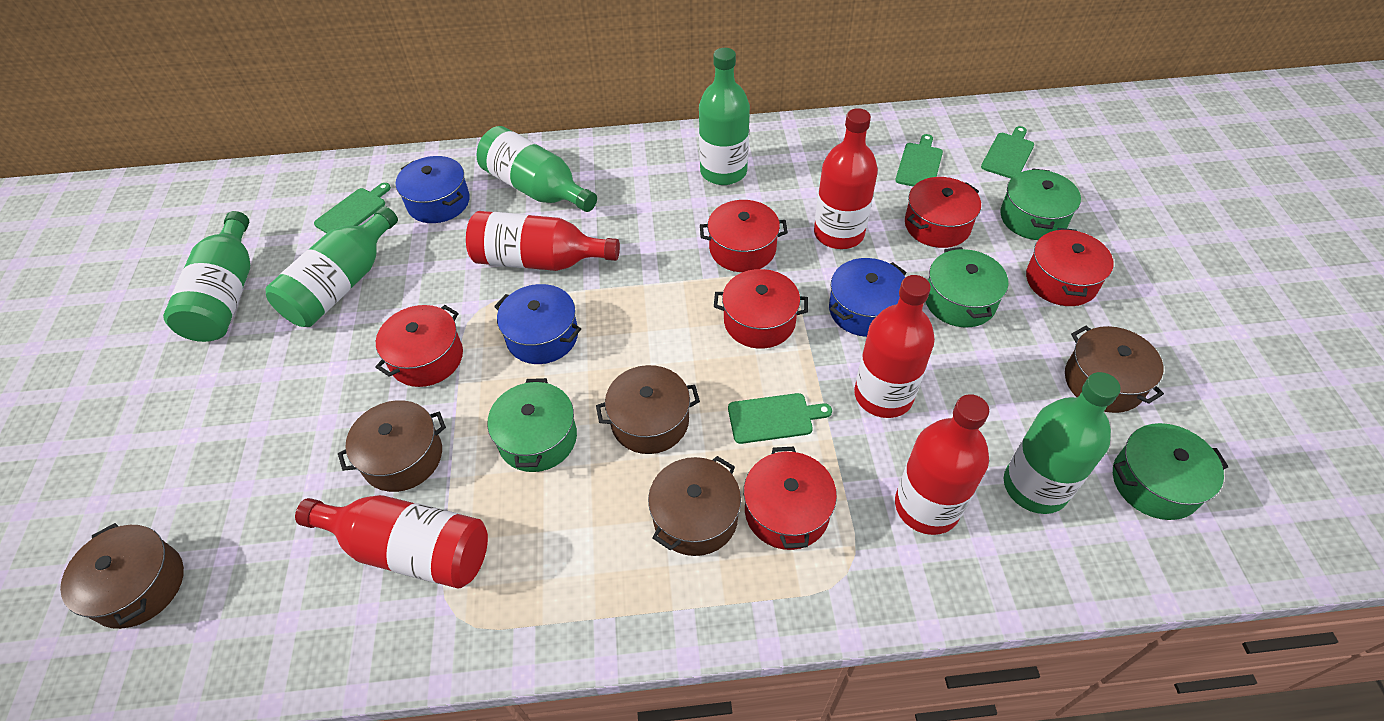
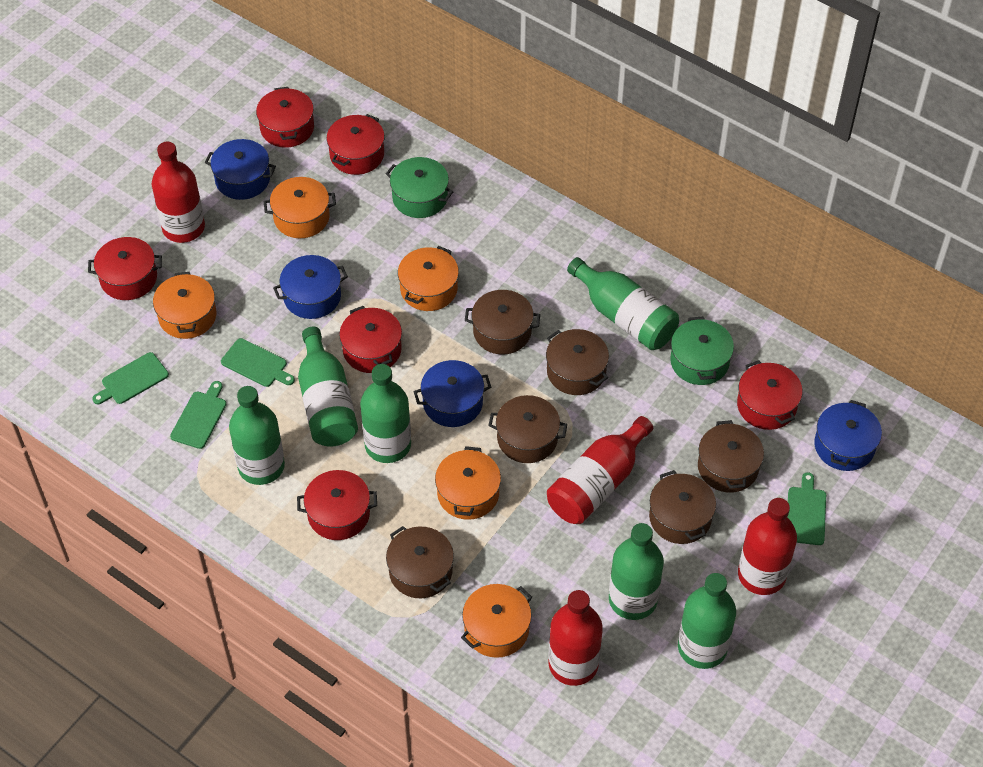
blue pot: [396,156,470,223] [494,284,581,364] [829,258,907,337] = 3 -> [205,139,276,200] [273,255,348,319] [414,360,491,427] [814,400,882,471] = 4
brown pot: [60,523,184,629] [338,400,446,492] [596,365,700,454] [648,456,741,556] [1065,326,1164,413] = 5 -> [386,526,454,598] [465,290,540,354] [488,395,567,463] [546,329,609,395] [649,470,716,544] [698,420,764,492] = 6
green bottle: [163,211,250,342] [265,206,398,327] [476,126,597,212] [699,48,750,185] [1004,372,1121,514] = 5 -> [229,386,285,485] [298,327,358,447] [360,364,411,463] [567,257,679,350] [609,523,664,620] [678,573,736,669] = 6
green pot: [487,378,577,472] [926,247,1008,327] [1000,169,1081,240] [1113,423,1229,520] = 4 -> [386,157,453,218] [670,317,734,385] = 2
orange pot: none = 0 -> [153,272,216,339] [263,177,336,238] [398,246,459,311] [435,446,501,520] [461,584,532,658] = 5
red bottle: [295,495,488,589] [466,211,620,271] [814,108,878,249] [854,275,935,418] [895,394,989,535] = 5 -> [152,142,205,243] [547,416,653,524] [549,590,603,686] [738,498,797,595] = 4

